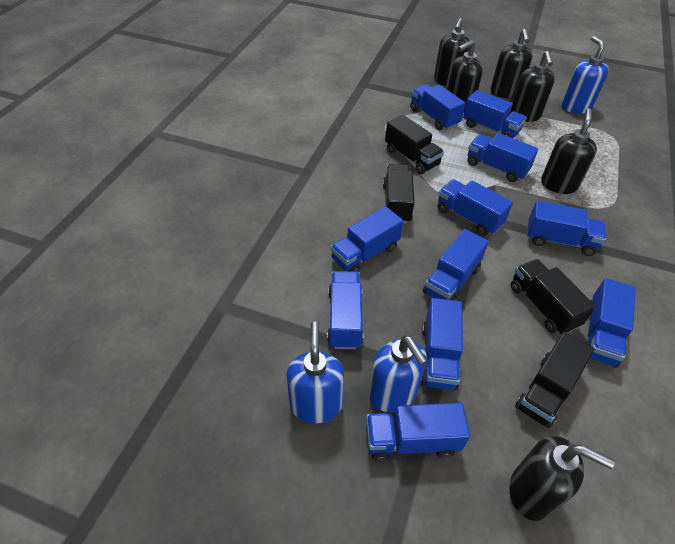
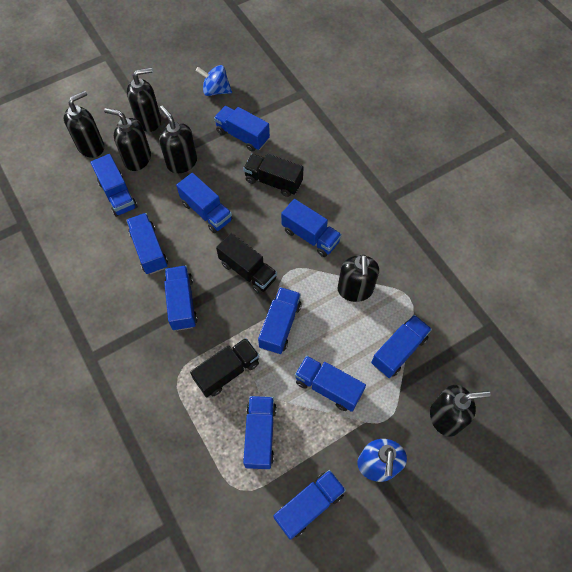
black truck: [383,164,415,224] [385,115,444,174] [511,259,595,334] [515,332,594,428] = 4 -> [190,338,260,397] [216,233,277,294] [243,154,304,197] = 3
blue soap dispenser: [286,322,344,423] [369,335,428,412] [561,36,609,114] = 3 -> [357,439,407,482] = 1
blue spinning top: none = 0 -> [196,65,232,96] = 1

